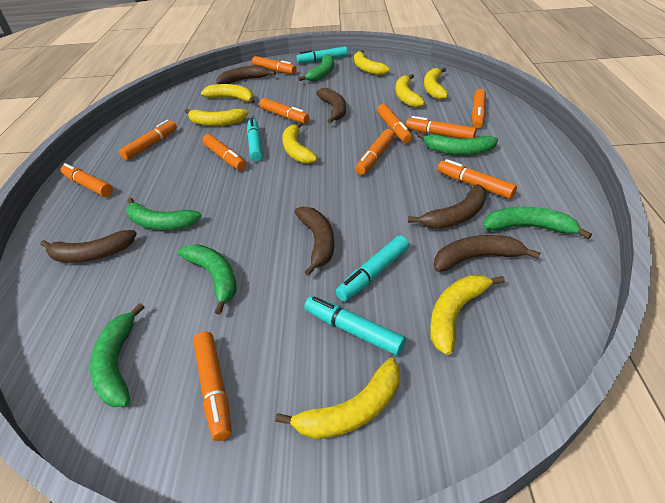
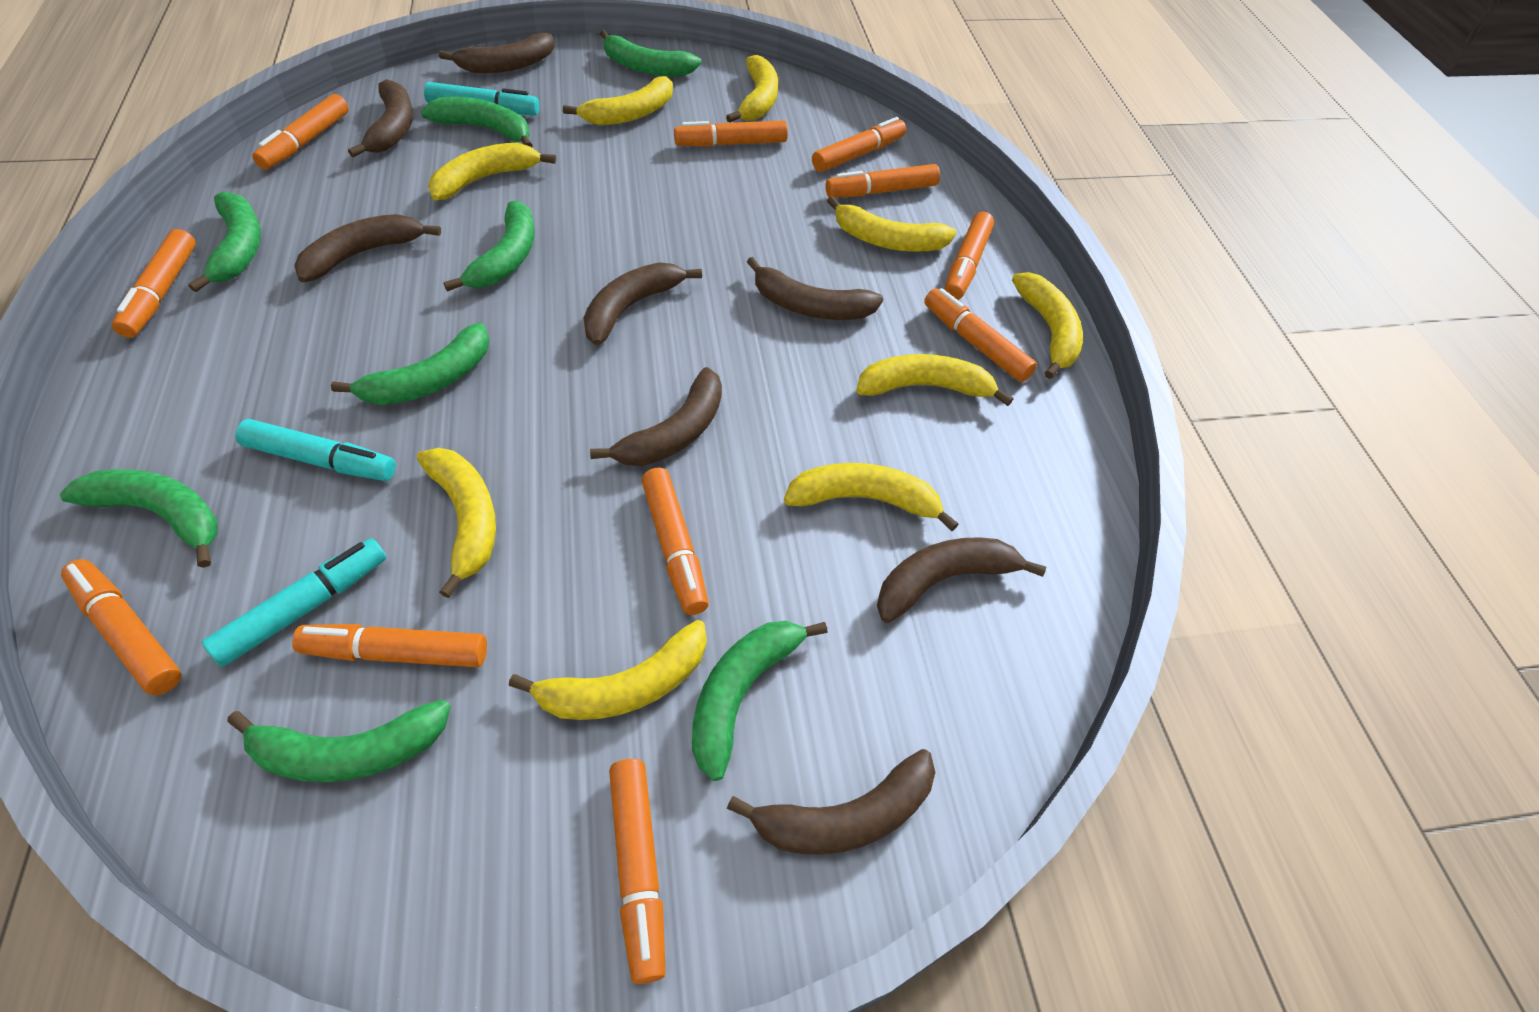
brown banana: [40,230,137,263] [216,65,276,84] [294,206,334,276] [316,88,346,123] [408,184,487,229] [434,235,541,272] = 6 -> [294,214,441,282] [348,79,413,157] [439,33,554,73] [583,262,702,345] [590,367,722,466] [727,749,935,855] [747,257,883,320] [877,537,1046,623] = 8
green banana: [90,303,145,407] [126,198,202,230] [178,244,237,315] [298,54,334,81] [417,132,498,155] [483,207,592,239] = 6 -> [60,469,218,568] [188,191,261,292] [227,699,451,783] [331,323,489,405] [421,97,533,147] [444,201,535,292] [600,30,702,77] [692,621,827,781] = 8
turquoise marker: [247,118,263,161] [296,46,348,63] [304,296,406,356] [336,236,409,301] = 4 -> [202,538,386,667] [235,419,396,481] [424,82,539,115] = 3
yellow banana: [185,109,249,126] [201,84,255,104] [275,358,400,439] [282,121,317,164] [354,50,390,76] [396,74,425,107] [424,67,448,100] [430,275,505,355] = 8 -> [417,448,496,598] [428,143,556,201] [509,620,707,720] [563,76,673,125] [726,55,778,123] [784,463,959,531] [827,196,956,252] [856,354,1013,406] [1012,272,1083,379] = 9

